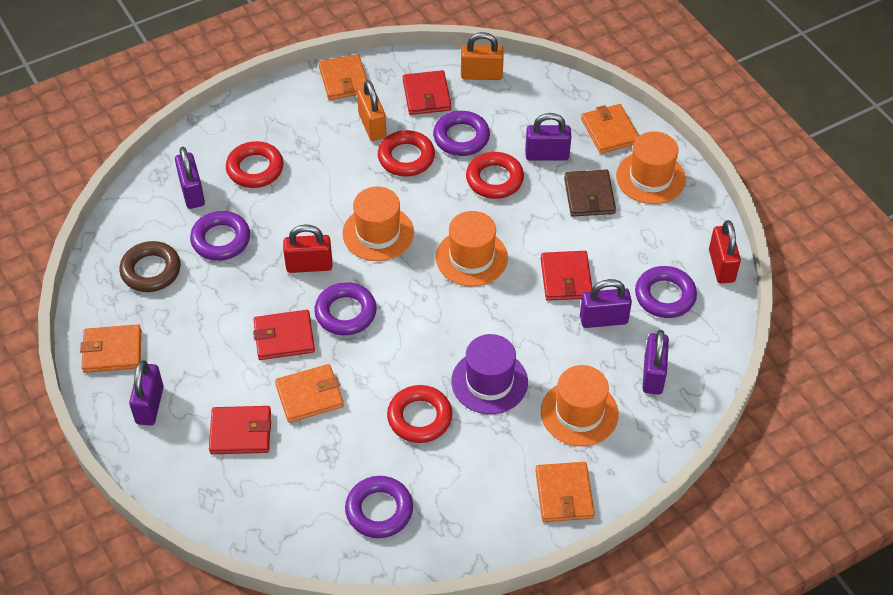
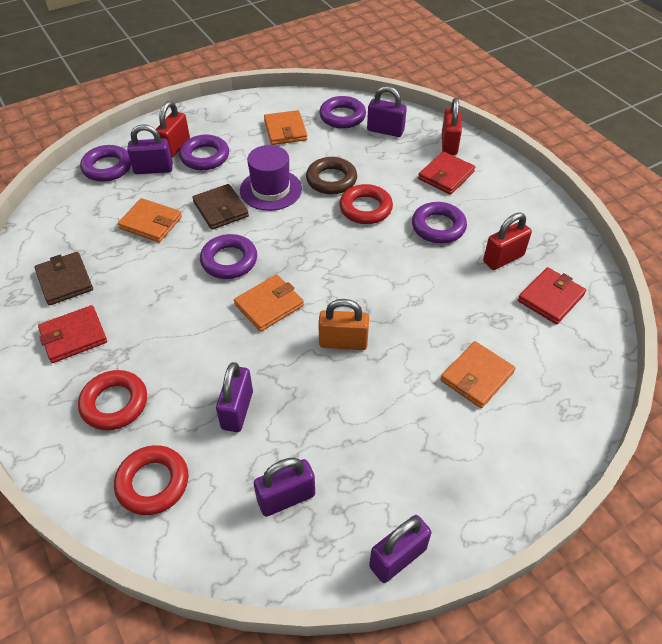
brown wallet: [564,169,616,217] = 1 -> [34,252,93,306] [192,184,249,230] = 2
orange hat: [342,187,414,261] [436,211,508,286] [541,365,619,446] [616,131,686,204] = 4 -> none = 0
orange padlock: [357,80,387,141] [461,32,504,80] = 2 -> [318,299,369,350] = 1
orange wallet: [80,324,141,373] [275,364,344,423] [319,54,367,100] [535,462,595,522] [581,104,639,154] = 5 -> [118,198,182,242] [234,275,304,332] [264,110,307,145] [440,341,515,408] = 4
red padlock: [283,225,332,273] [709,220,741,283] = 2 -> [156,101,190,158] [442,98,462,155] [483,212,532,270] = 3
red ring: [226,141,283,188] [378,130,435,176] [387,385,452,443] [466,152,524,199] = 4 -> [78,370,147,430] [114,445,188,515] [339,184,393,224] = 3
red wallet: [209,406,271,454] [253,310,315,360] [403,70,451,115] [541,251,592,301] = 4 -> [38,305,107,363] [418,151,475,194] [518,267,586,324] = 3

